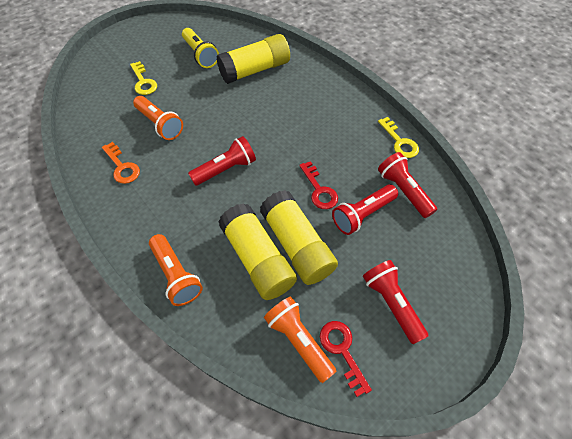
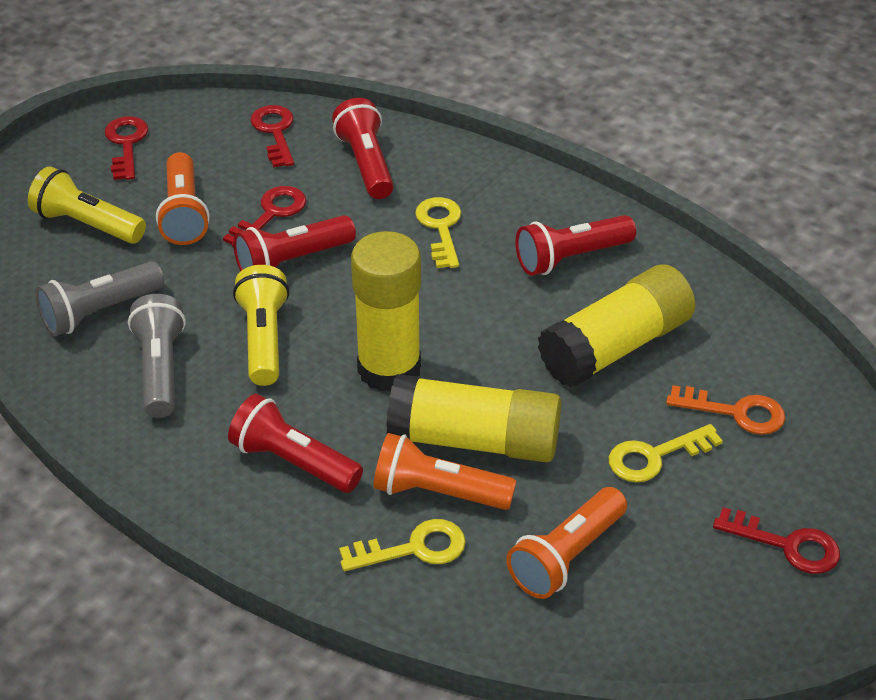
grey flashlight: none = 0 -> [35,261,164,336] [128,294,186,418] = 2
red key: [299,161,338,209] [320,321,372,397] = 2 -> [105,116,148,180] [223,186,306,247] [250,105,294,168] [713,507,840,574] = 4
yellow flashlight: [182,28,219,68] = 1 -> [28,166,146,244] [233,265,289,386] = 2
yellow key: [130,61,157,95] [378,117,419,158] = 2 -> [339,519,466,571] [415,197,461,268] [609,424,723,482] = 3

